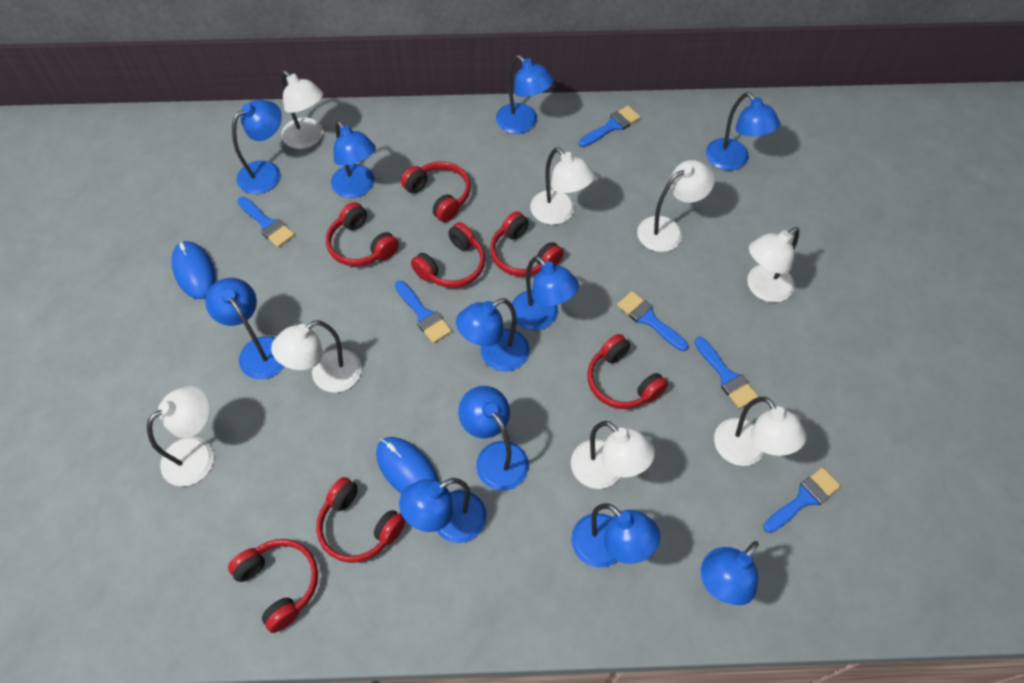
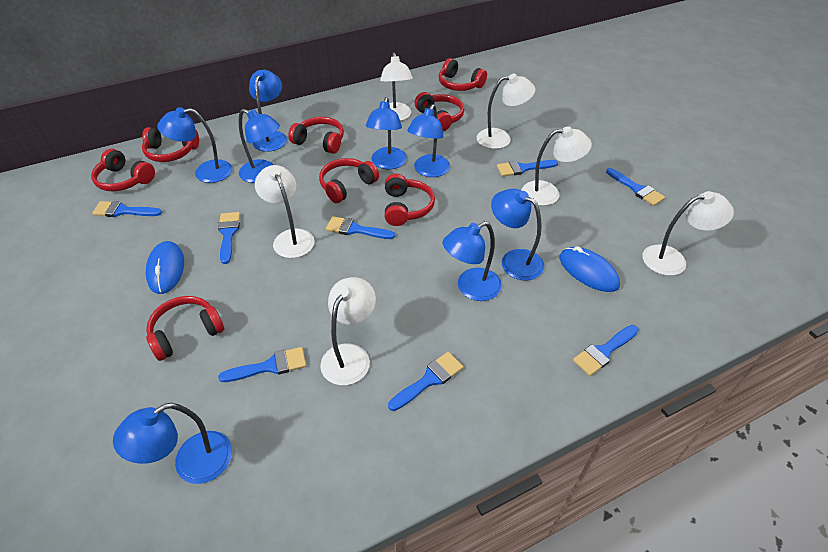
blue brush: [237,197,295,247] [395,280,452,343] [579,106,641,147] [617,291,688,351] [695,337,759,409] [763,467,841,533] = 6 -> [92,201,162,217] [218,212,240,264] [218,347,306,382] [326,216,395,239] [388,352,463,411] [497,160,558,176] [573,325,639,376] [606,168,665,206] = 8
blue lamp: [205,278,285,379] [232,100,282,194] [331,120,376,198] [399,478,487,543] [456,298,530,371] [458,386,529,491] [496,55,554,134] [511,256,579,331] [571,503,660,568] [701,541,759,605] [706,92,780,171] = 11 -> [113,403,232,484] [157,107,232,183] [239,109,280,183] [249,70,287,152] [366,97,407,169] [407,104,450,177] [442,221,502,301] [491,189,545,280] = 8
red headphones: [228,539,318,633] [316,477,405,563] [326,202,399,266] [401,161,471,222] [411,222,485,288] [490,212,564,276] [587,334,668,409] = 7 -> [91,149,155,191] [142,127,199,162] [146,296,224,361] [288,117,344,154] [319,158,379,203] [385,174,435,226] [414,92,464,131] [439,58,487,91] = 8
white lamp: [147,386,214,486] [271,320,362,393] [281,70,323,149] [530,147,595,225] [571,421,655,489] [637,160,715,252] [714,397,807,466] [747,227,800,302] = 8 -> [255,165,314,258] [320,277,376,385] [380,52,413,121] [477,74,535,149] [522,126,592,206] [643,191,734,276] = 6

